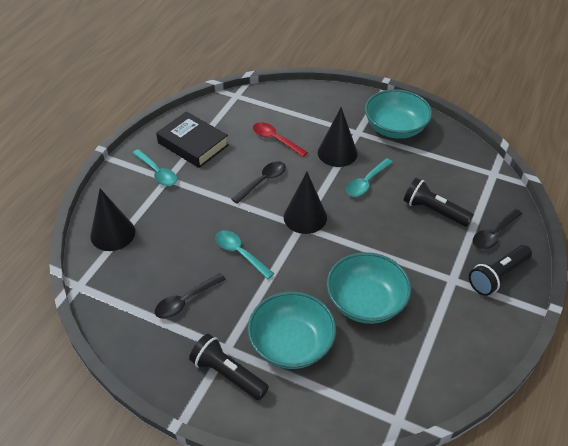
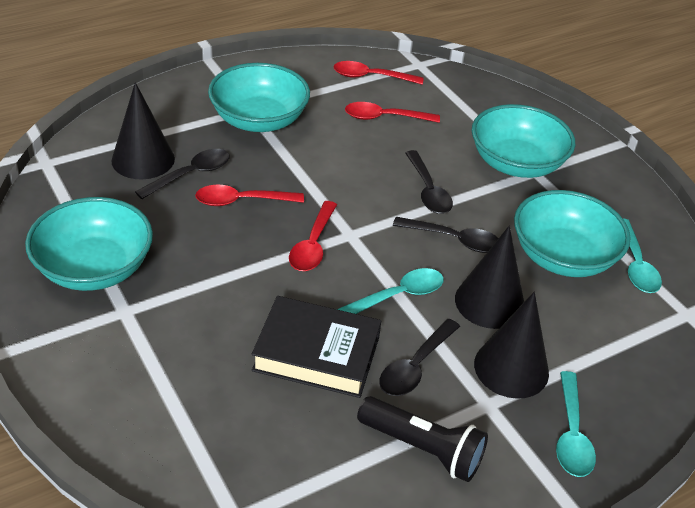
black flashlight: [189,334,269,400] [403,178,474,227] [469,245,532,296] = 3 -> [357,396,488,482] = 1
black spoon: [155,273,226,319] [232,161,286,204] [473,209,522,250] = 3 -> [135,149,230,199] [380,319,460,396] [393,217,499,253] [405,150,453,214] = 4
red spoon: [253,122,308,157] = 1 -> [195,185,304,206] [289,201,337,271] [333,61,424,85] [345,102,440,123] = 4
turquoise bowl: [247,292,336,369] [327,252,411,324] [365,89,432,139] = 3 -> [25,197,153,291] [208,63,310,132] [472,104,575,178] [514,190,630,277] = 4

